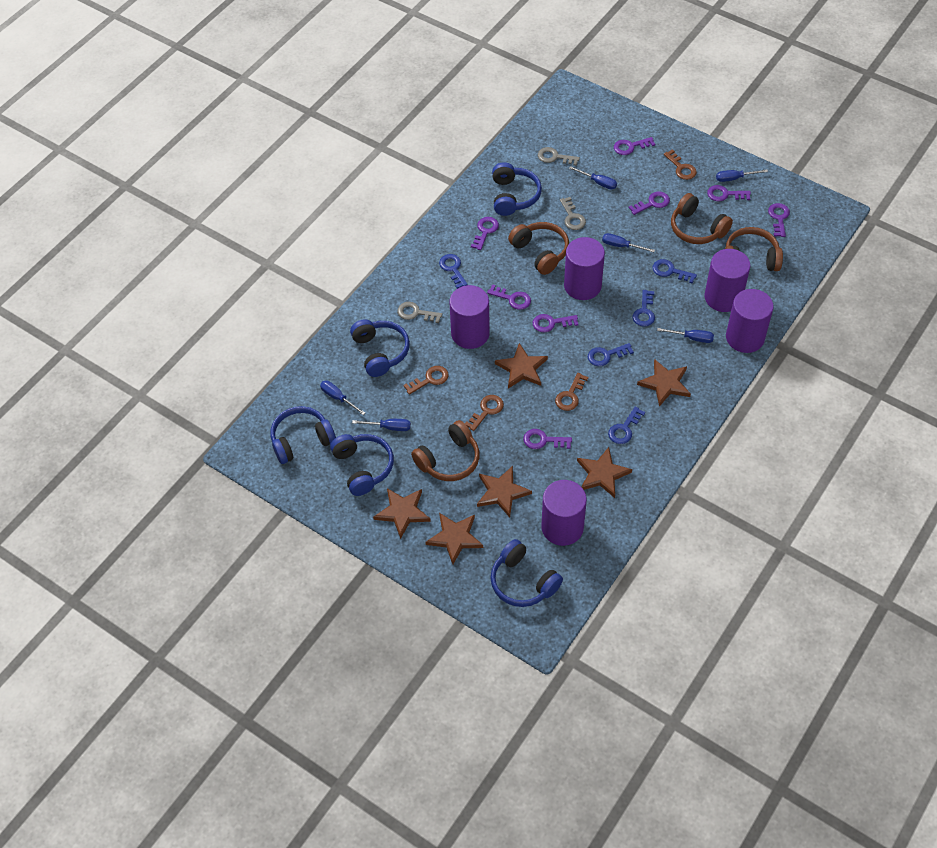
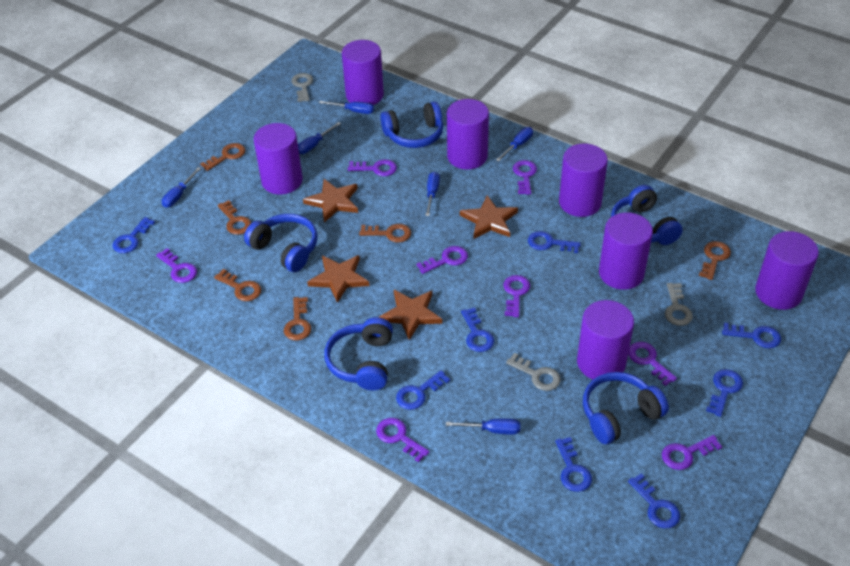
blue key: [439,254,468,289] [588,343,634,366] [608,406,645,444] [632,290,655,327] [653,259,697,284] = 5 -> [113,217,155,253] [396,370,450,410] [461,308,494,352] [528,231,581,253] [555,437,592,492] [628,473,680,529] [706,369,743,417] [722,323,781,348] = 8
brown headphones: [411,420,480,481] [508,222,569,275] [671,193,733,244] [725,227,783,271] = 4 -> none = 0
brown key: [403,366,449,395] [465,395,504,431] [555,373,588,411] [664,149,697,180] = 4 -> [200,143,245,171] [214,269,261,301] [218,200,251,235] [284,297,311,340] [359,224,411,242] [699,241,731,280] = 6
brown star: [373,488,431,539] [425,513,483,564] [477,466,532,517] [495,343,548,389] [577,447,632,498] [637,359,691,407] = 6 -> [303,179,358,222] [307,255,370,303] [379,290,442,340] [460,195,518,239] = 4
purple cylinder: [449,285,490,349] [542,480,587,546] [564,237,605,300] [705,249,750,312] [726,289,774,353] = 5 -> [254,123,303,194] [342,40,384,105] [447,99,489,170] [559,144,608,217] [577,300,634,379] [599,212,653,290] [755,231,819,310] = 7

